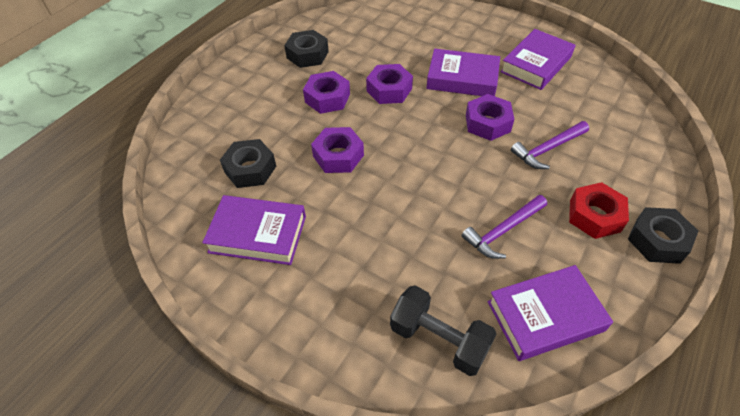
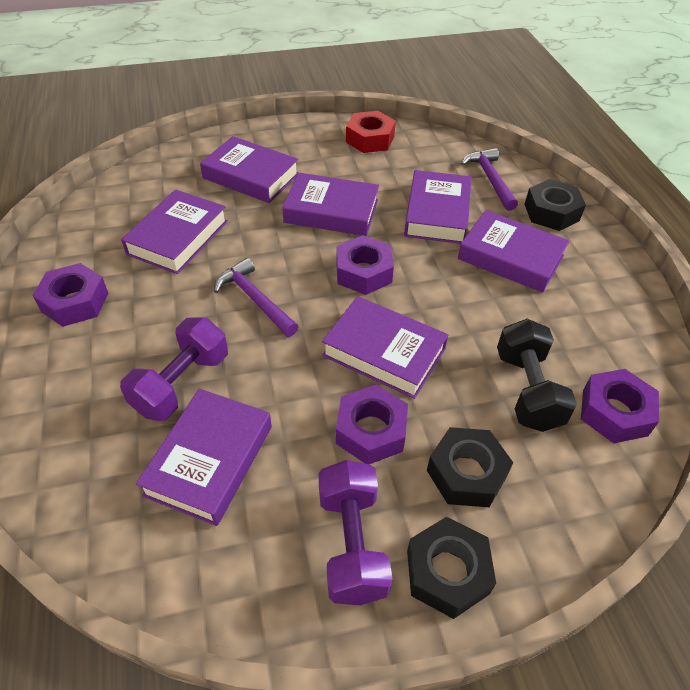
purple book: [202,195,306,265] [426,49,500,96] [488,265,613,361] [500,29,575,90] = 4 -> [121,189,228,274] [136,389,272,526] [200,136,299,203] [282,173,379,236] [322,296,448,399] [404,170,472,244] [458,210,569,293] = 7
purple dumbbell: none = 0 -> [120,317,228,421] [318,460,393,605] = 2

